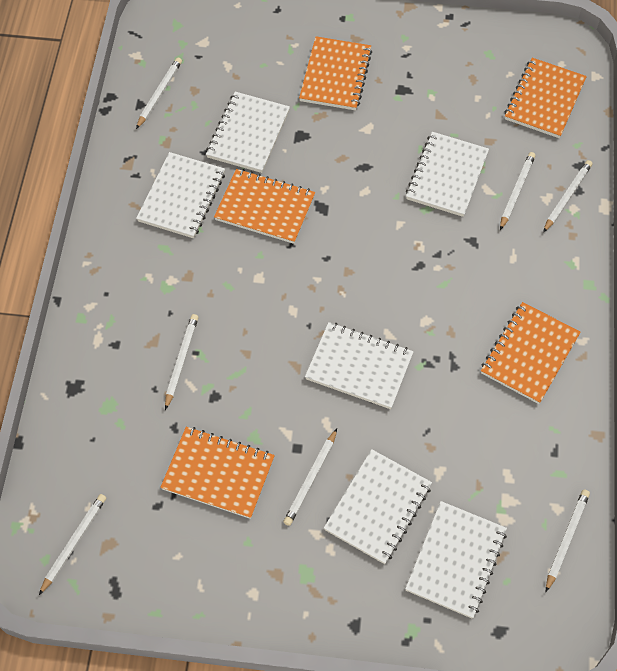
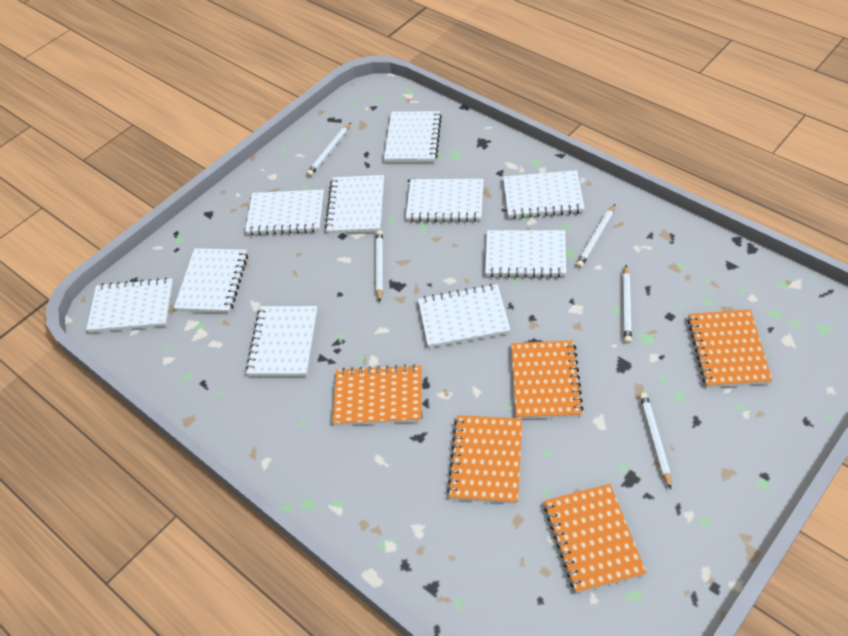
white notebook: [136,152,225,238] [206,92,290,173] [305,322,414,409] [324,449,432,564] [405,501,507,618] [406,132,489,217] = 6 -> [86,278,173,333] [174,248,248,313] [245,189,324,235] [246,306,318,376] [325,175,384,234] [384,111,442,162] [406,179,484,222] [418,284,510,348] [485,230,566,278] [503,170,585,219] = 10
white pencil: [39,494,106,595] [136,58,182,129] [165,314,199,410] [284,429,337,526] [500,152,535,230] [543,160,592,233] [546,490,590,592] = 7 -> [307,122,351,176] [376,230,383,302] [576,204,615,268] [623,265,632,343] [640,393,671,489] = 5

